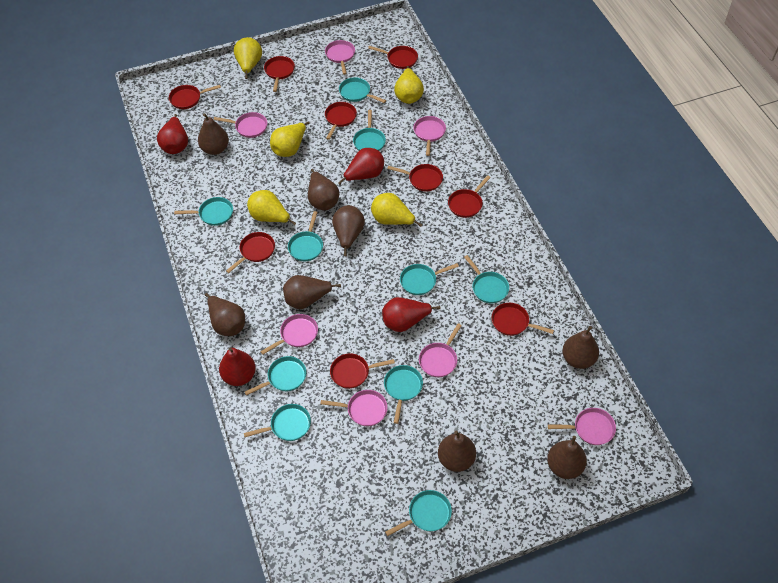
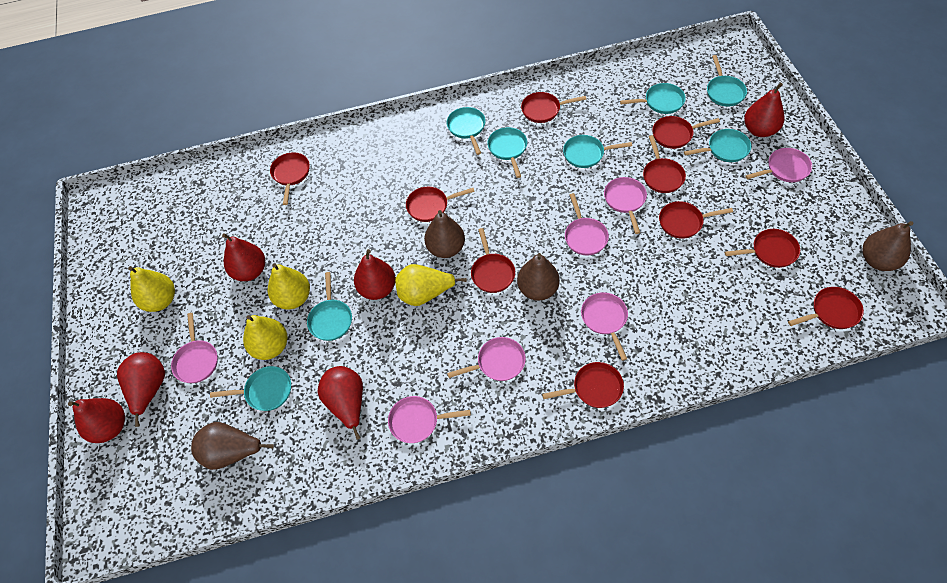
brown pear: [198,113,229,155] [205,293,245,336] [283,275,341,309] [308,169,339,210] [332,205,365,256] [438,431,476,472] [547,436,587,479] [562,326,599,369] = 8 -> [191,422,274,470] [424,210,465,258] [517,253,560,301] [862,221,913,271] = 4
red pan: [169,85,221,109] [226,232,275,273] [264,56,295,92] [325,102,357,140] [330,353,395,389] [368,46,418,69] [387,164,443,191] [448,175,491,218] [492,303,554,336] = 9 -> [270,152,310,205] [406,187,475,222] [471,228,515,293] [521,92,586,123] [542,362,624,408] [643,135,686,193] [652,116,720,149] [659,201,733,239] [725,229,800,268] [788,287,864,329] = 10
red pear: [157,114,188,154] [219,347,256,386] [338,148,384,184] [382,297,440,332] = 4 -> [68,398,125,443] [117,352,165,427] [222,233,265,281] [318,366,363,440] [354,249,396,300] [744,83,785,137] = 6
turquoise pan: [174,197,233,226] [244,404,311,441] [245,356,307,396] [288,211,323,261] [339,77,386,103] [353,110,386,151] [384,365,423,424] [385,490,452,536] [400,263,459,295] [464,255,509,303] = 10 -> [210,366,291,411] [307,272,352,341] [447,107,485,155] [487,127,527,178] [563,135,632,168] [620,83,686,114] [684,129,751,162] [707,55,747,106] = 8
yellow pear: [234,37,262,79] [247,190,296,226] [270,121,310,157] [371,193,422,227] [394,66,424,104] = 5 -> [128,266,175,312] [243,315,287,360] [268,263,310,309] [395,264,467,306] = 4

